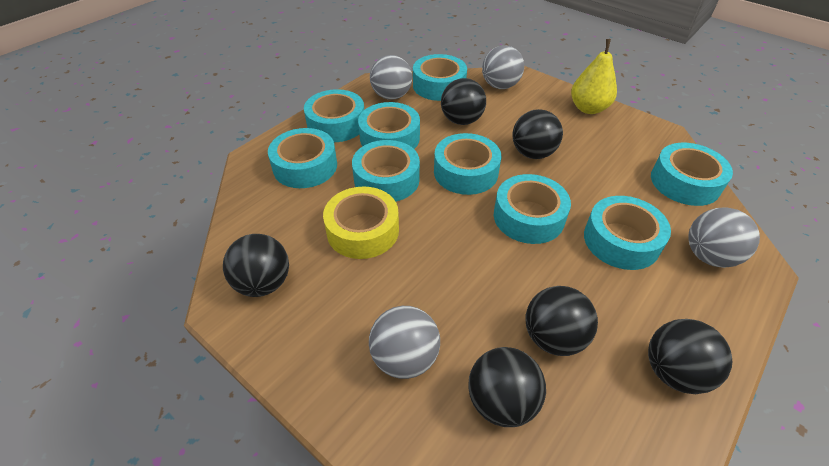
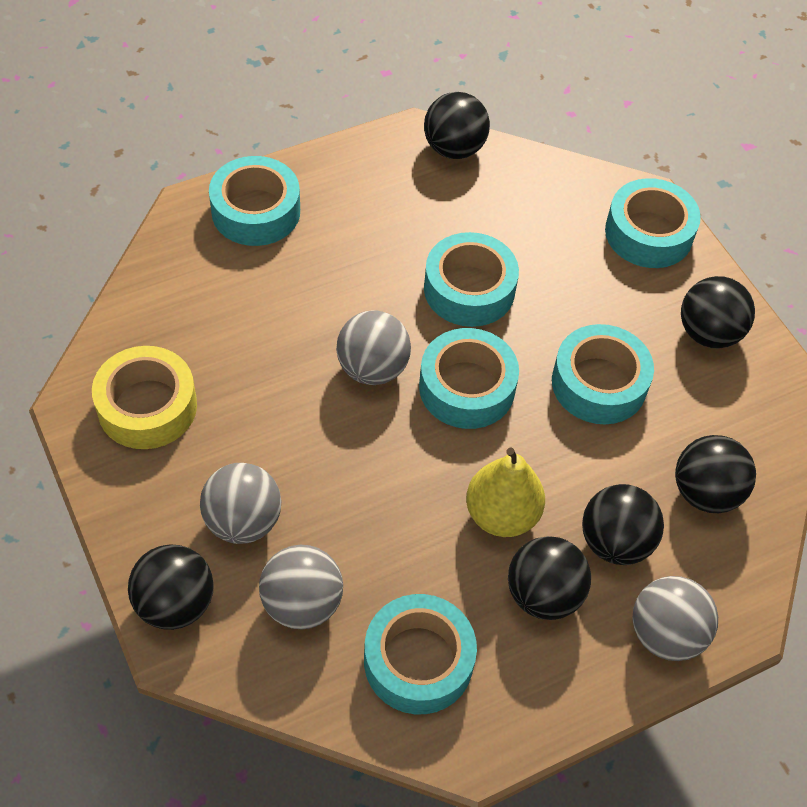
turquoise tape: [268,128,337,188] [304,89,364,142] [352,140,420,201] [358,102,420,149] [413,54,467,101] [434,133,501,195] [494,174,571,244] [584,196,671,270] [651,143,733,206] = 9 -> [209,156,300,246] [364,594,477,714] [419,328,519,429] [424,232,519,327] [552,324,654,424] [605,178,701,268] = 6

